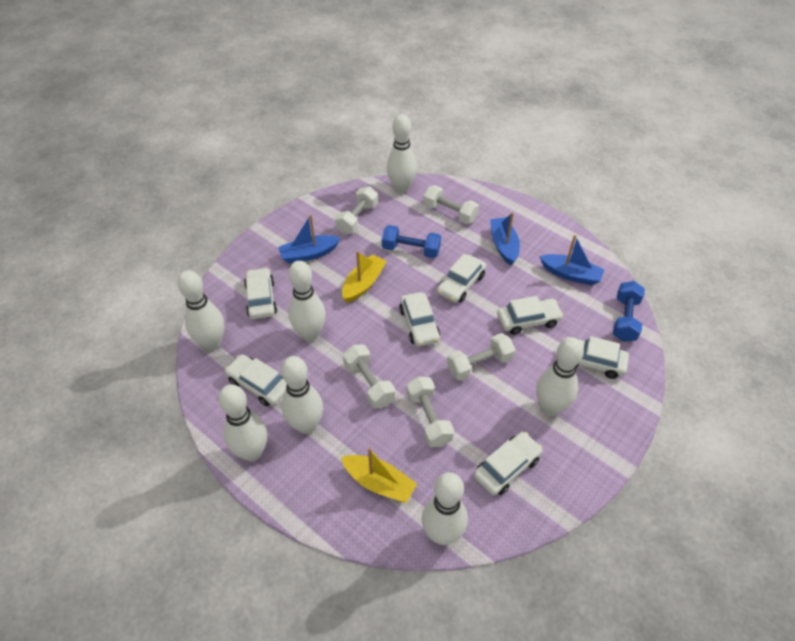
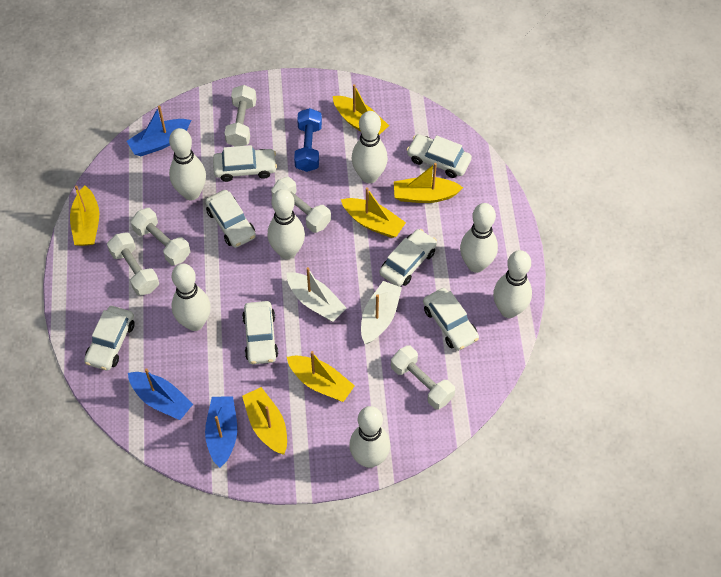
blue dumbbell: [382,225,441,258] [613,281,645,342] = 2 -> [294,108,322,172] = 1
white boat: none = 0 -> [287,267,347,322] [361,281,402,344] = 2
yellow boat: [341,448,417,503] [342,251,387,303] = 2 -> [70,185,99,246] [242,387,287,455] [287,351,355,402] [333,84,389,135] [341,187,406,238] [394,163,463,203] = 6

